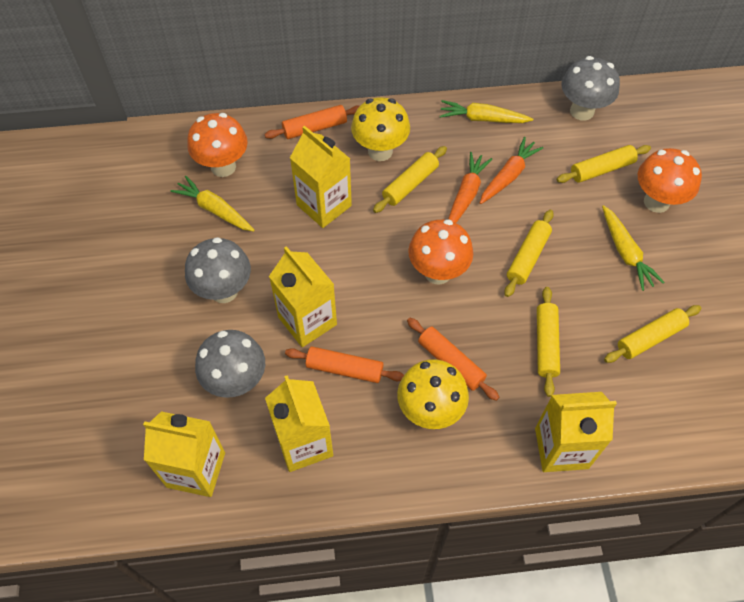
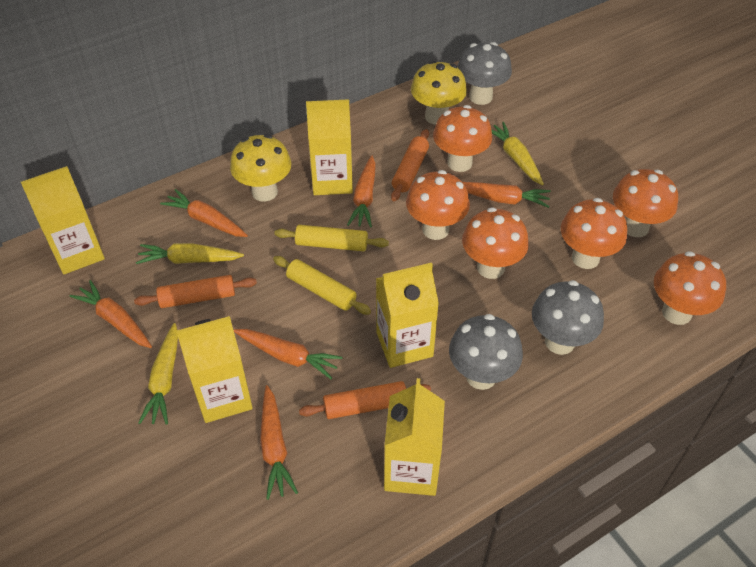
orange carrot: [448,152,492,223] [480,137,544,204] = 2 -> [69,280,152,348] [160,189,248,237] [234,329,343,379] [260,385,298,500] [347,155,376,228] [463,182,551,208] = 6
orange mushroom: [187,113,248,177] [408,219,473,285] [638,148,702,213] = 3 -> [406,170,470,240] [433,105,492,172] [462,207,529,279] [561,198,627,269] [613,169,678,237] [654,251,726,325] = 6
yellow rolling pin: [373,146,447,213] [504,210,554,297] [537,287,560,397] [557,145,651,183] [604,305,701,363] = 5 -> [273,256,371,315] [274,225,389,251] = 2

